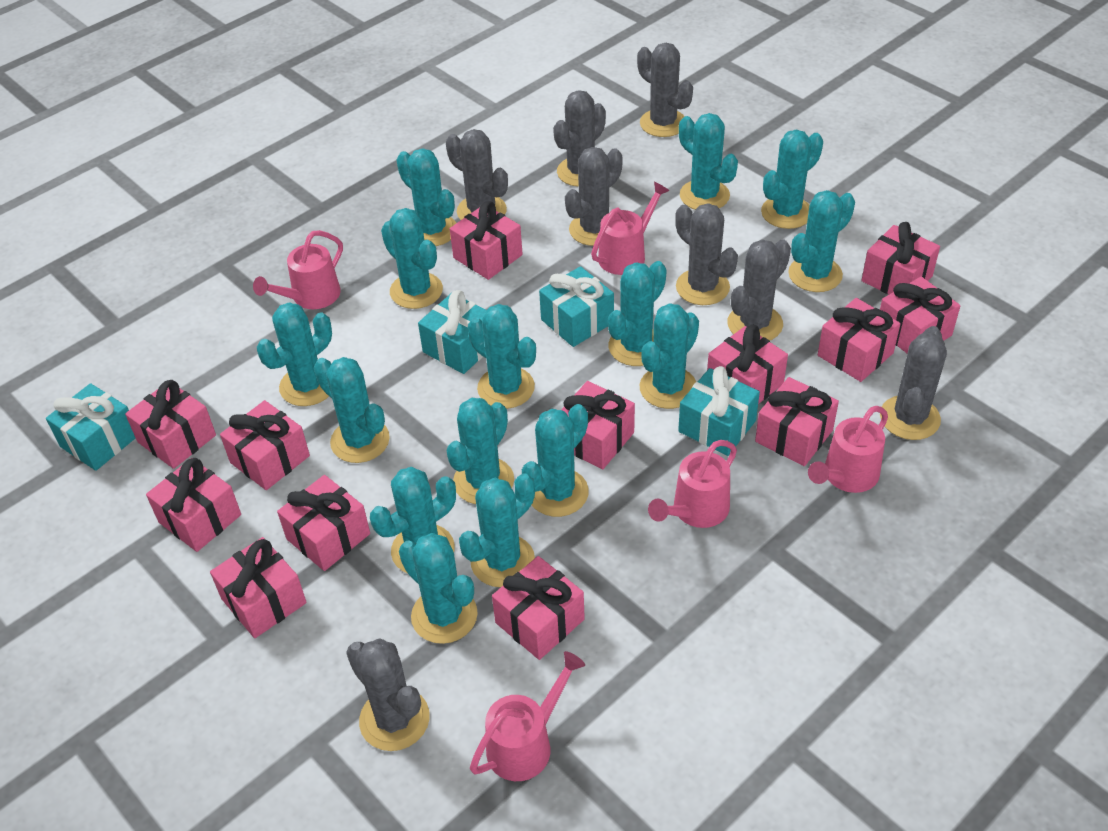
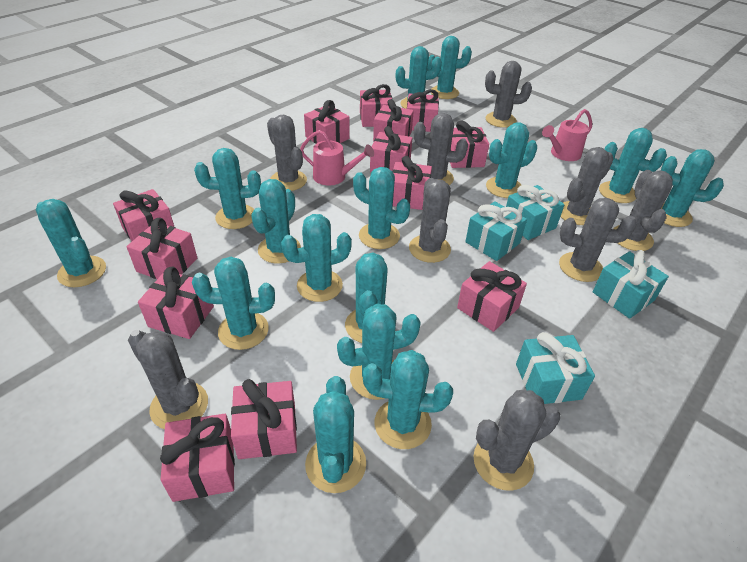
grey cactus: [346,638,430,751] [446,129,508,220] [553,90,606,187] [565,147,623,246] [637,43,693,137] [675,203,738,305] [728,239,791,341] [880,326,947,440] = 8 -> [128,330,208,429] [267,114,307,191] [409,178,451,263] [414,113,468,185] [473,390,560,491] [485,61,532,128] [559,198,637,282] [560,147,614,225] [613,170,673,251] = 9
pink watering can: [253,230,343,309] [470,651,585,781] [591,182,670,275] [648,440,737,528] [808,406,888,493] = 5 -> [300,130,374,185] [542,109,592,161] = 2

